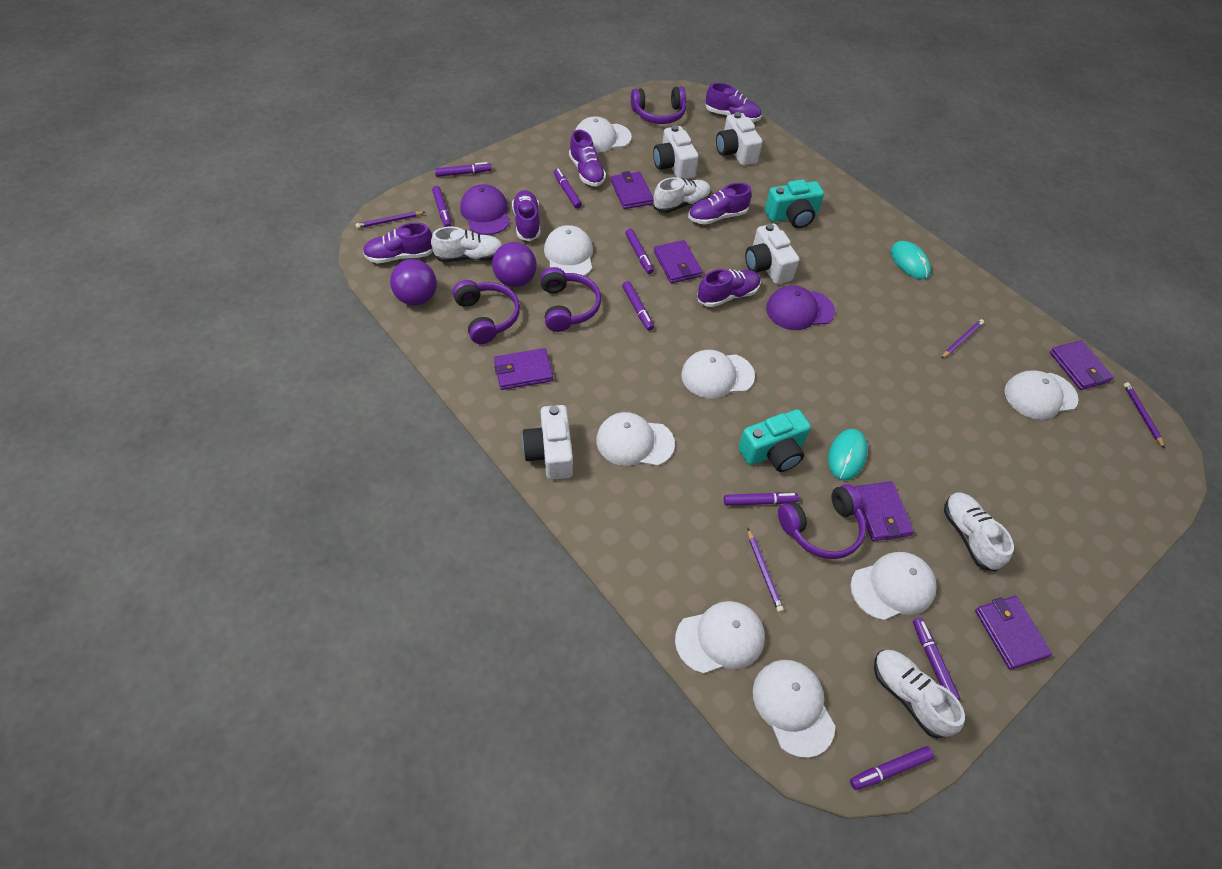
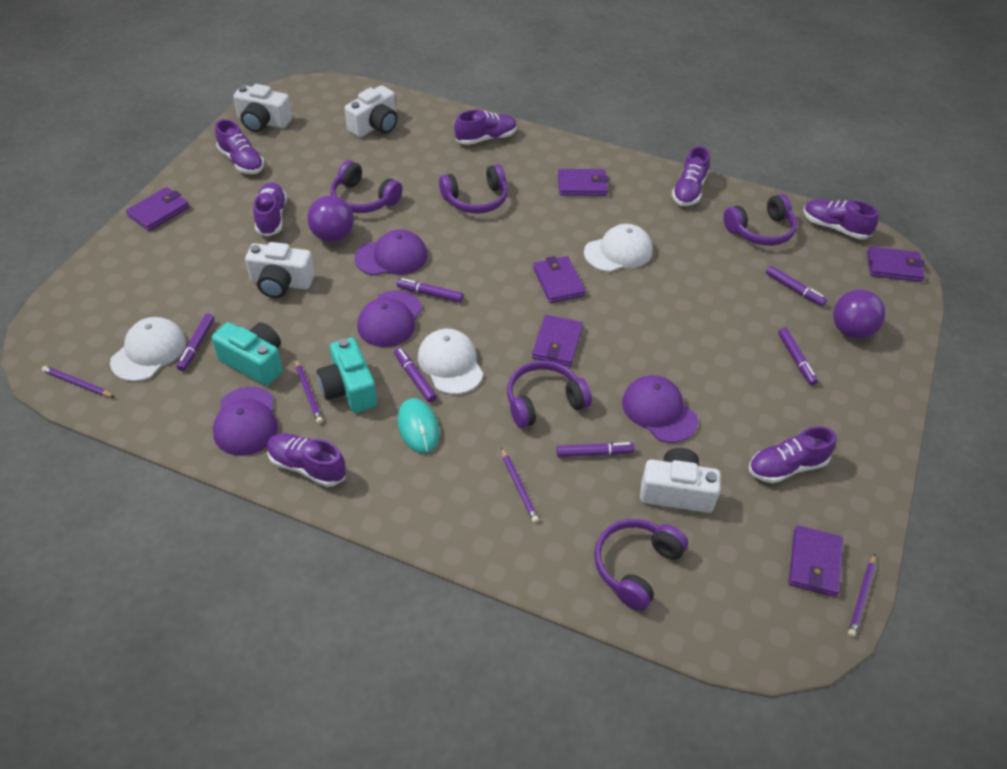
purple cap: [460,184,510,235] [766,285,835,330] = 2 -> [213,387,278,456] [355,230,427,275] [357,290,422,347] [622,375,698,443] = 4
purple headphones: [453,280,520,344] [540,267,601,332] [631,86,686,124] [778,484,866,559] = 4 -> [331,160,403,213] [439,164,508,214] [507,361,592,428] [594,519,688,611] [723,194,797,246] = 5
purple marker: [432,186,452,227] [435,162,492,177] [554,169,582,209] [622,281,654,331] [625,229,654,274] [724,492,799,506] [850,746,934,790] [913,618,960,700] = 8 -> [177,313,214,371] [394,348,437,403] [397,278,463,302] [556,442,635,457] [766,266,827,306] [778,328,818,385] = 6
purple shoe: [363,223,433,263] [512,190,541,241] [569,130,606,187] [688,183,752,225] [697,269,761,307] [705,83,761,122] = 6 -> [215,119,264,174] [253,182,287,236] [267,433,346,487] [454,110,517,145] [672,146,710,206] [749,426,836,483] [804,199,878,239] = 7
turquoise mouse: [828,429,868,481] [891,241,931,280] = 2 -> [398,398,440,453] = 1
white cap: [544,225,593,276] [575,116,632,153] [596,412,675,466] [675,601,765,674] [681,350,755,399] [753,660,835,758] [851,552,937,620] [1004,370,1079,420] = 8 -> [110,317,186,381] [418,329,483,394] [584,224,653,272] = 3
white shoe: [431,227,502,262] [653,177,711,213] [874,650,965,738] [944,492,1014,572] = 4 -> none = 0

